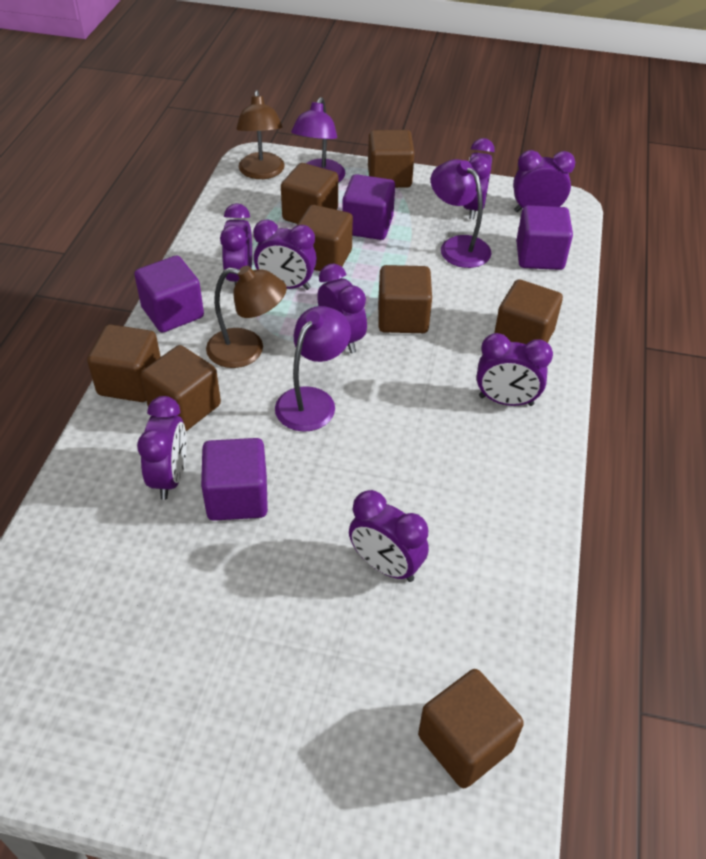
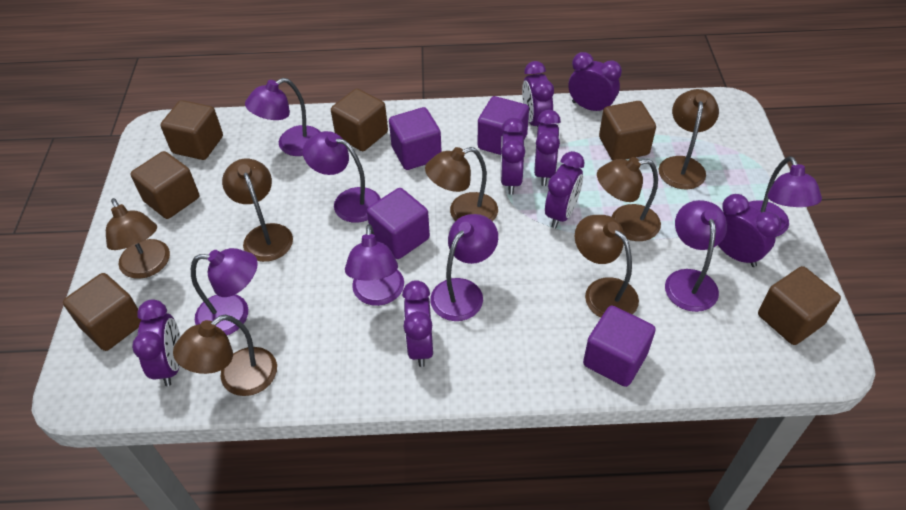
brown cube: [87,324,161,402] [141,345,221,431] [281,163,338,224] [296,205,353,271] [368,130,415,188] [378,265,432,333] [418,669,524,788] [494,279,563,345] = 8 -> [63,273,142,351] [131,151,199,219] [160,100,223,160] [331,88,388,151] [599,101,656,160] [758,266,841,345] = 6
brown lamp: [206,266,287,368] [236,90,285,179] = 2 -> [106,198,170,279] [173,314,277,396] [222,159,293,262] [425,147,498,222] [575,215,639,318] [597,157,661,241] [659,89,719,190] = 7
purple lamp: [275,306,351,432] [291,97,345,183] [431,159,491,268] = 3 -> [191,248,258,335] [245,78,320,156] [303,131,381,223] [345,224,404,306] [430,214,498,321] [665,200,727,312] [749,156,822,237] = 7

